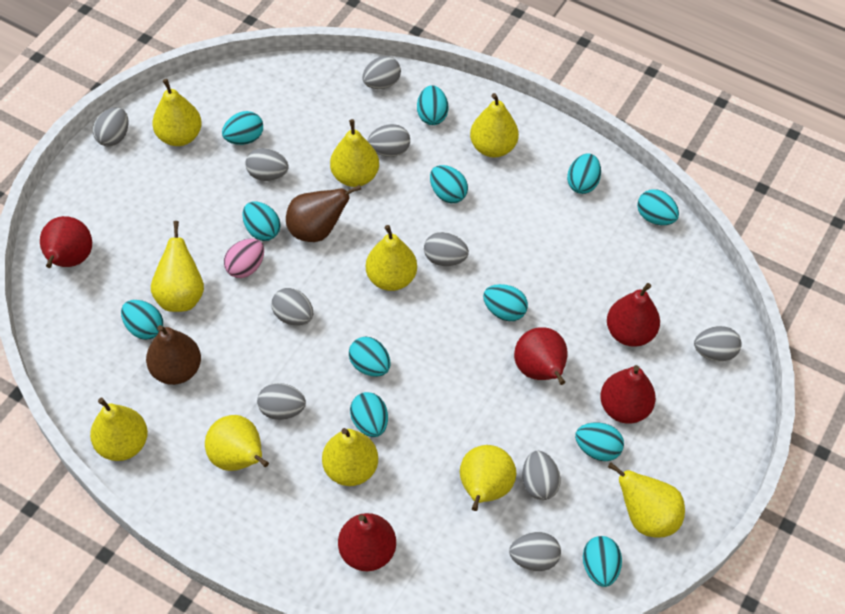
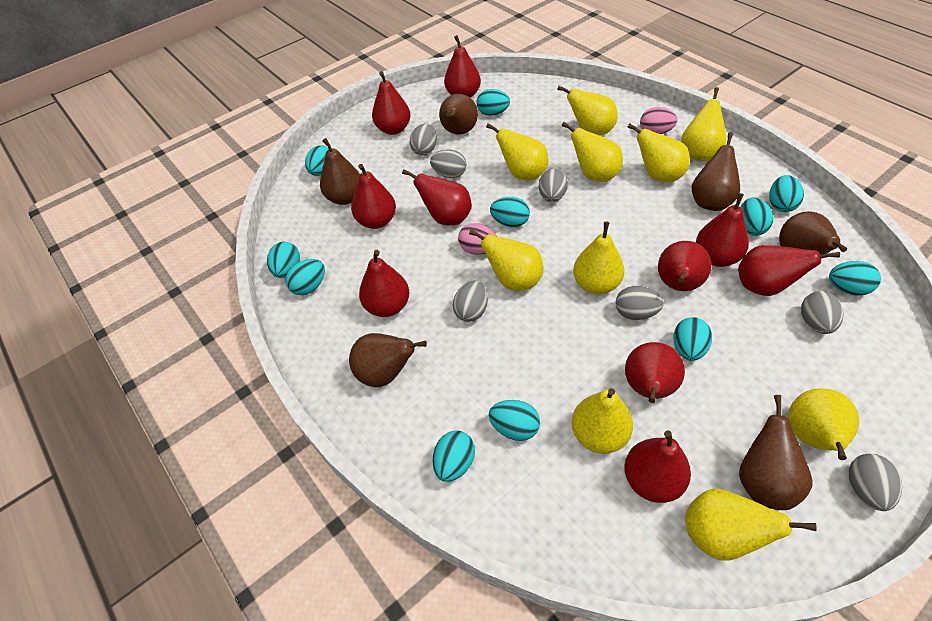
brown pear: [146,325,201,385] [286,185,361,242] = 2 -> [320,138,360,205] [349,333,427,387] [439,94,478,135] [692,132,740,211] [739,395,812,510] [779,211,847,255] = 6
grey egg: [93,107,128,147] [245,148,289,181] [257,383,306,420] [271,288,313,326] [362,56,401,89] [368,124,410,157] [424,232,469,266] [509,532,561,571] [522,451,561,500] [694,326,742,361] = 10 -> [410,124,437,155] [430,150,467,178] [453,281,488,322] [539,169,568,202] [616,286,664,320] [801,291,843,334] [849,454,902,511] = 7
pink egg: [224,238,264,278] = 1 -> [458,223,497,255] [640,107,678,134] = 2
red pear: [40,216,92,268] [338,513,396,571] [514,327,567,385] [600,365,656,424] [607,283,660,347] = 5 -> [351,164,396,229] [359,250,409,317] [372,71,411,135] [402,169,472,225] [444,35,481,98] [624,430,691,503] [625,342,685,403] [658,241,711,291] [696,193,749,267] [738,245,840,296] = 10
turquoise egg: [121,300,163,340] [222,111,263,145] [242,202,281,241] [349,337,390,377] [350,392,388,437] [417,85,448,125] [430,165,468,203] [483,284,528,321] [567,153,601,194] [575,422,624,461] [583,536,622,587] [637,189,679,225] = 12 -> [267,242,300,278] [285,259,325,295] [305,145,329,176] [433,430,475,482] [477,89,510,116] [489,400,540,441] [490,197,530,227] [673,317,712,361] [741,197,773,236] [769,175,804,212] [829,261,881,296] = 11

